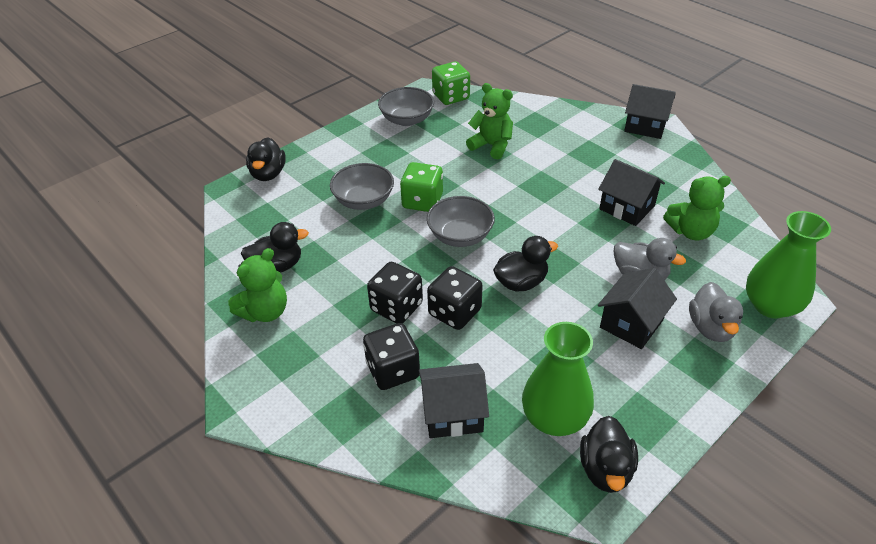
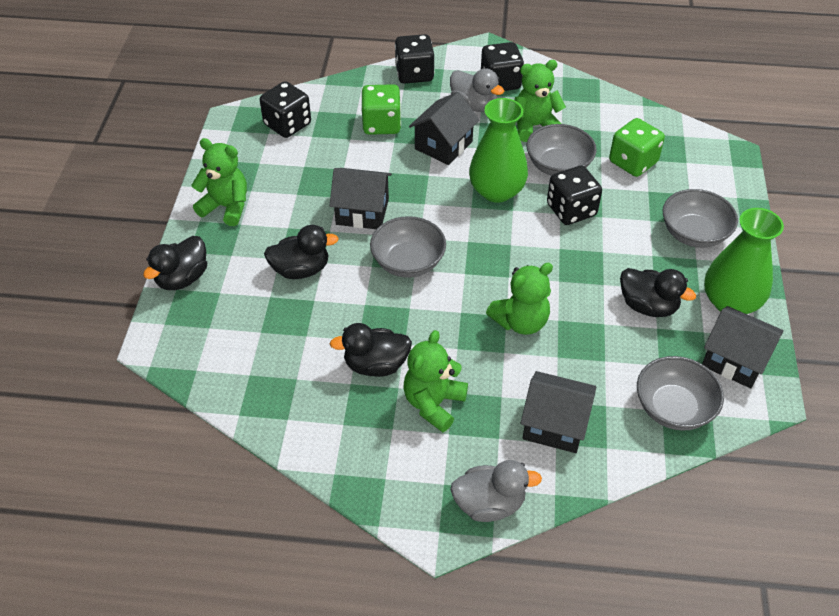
black dice: [363,323,420,390] [367,262,423,324] [427,266,483,330] = 3 -> [260,81,311,138] [395,34,434,84] [481,42,524,91] [547,165,602,225] = 4
green teddy bear: [228,248,287,322] [466,83,513,159] [663,176,731,240] = 3 -> [191,138,247,226] [403,330,468,432] [486,263,553,335] [515,60,566,142] = 4
grey bowl: [330,163,394,210] [378,87,434,126] [427,196,495,247] = 3 -> [370,216,446,278] [527,124,597,176] [637,356,724,430] [663,189,738,248] = 4

